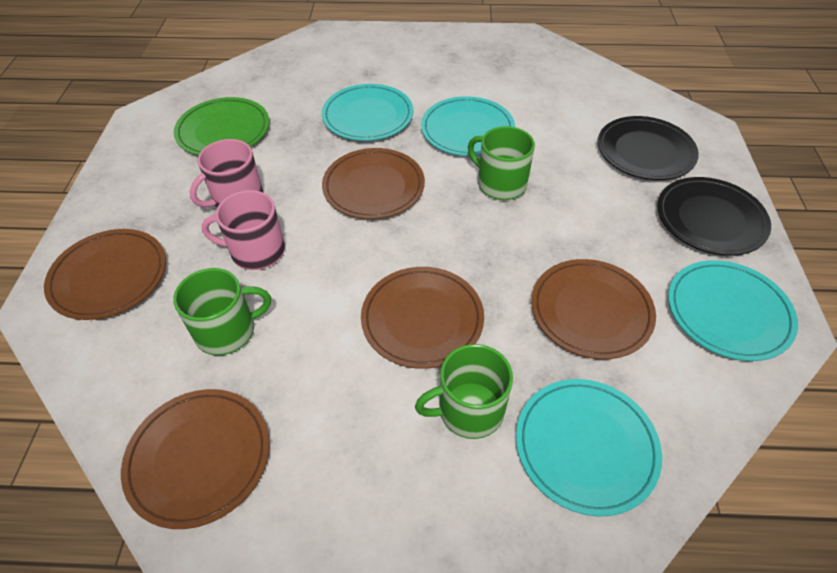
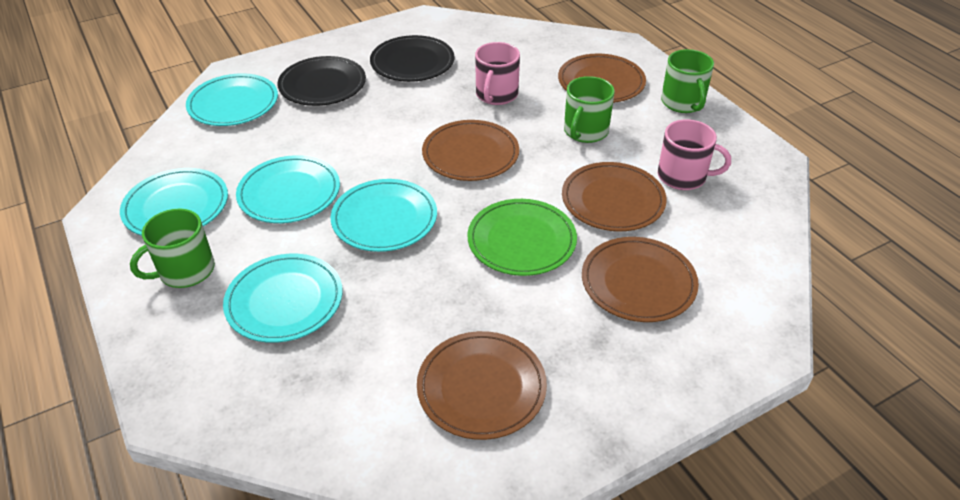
turquoise plate: [322,84,413,141] [421,96,515,156] [516,379,662,517] [668,260,798,361] = 4 -> [120,168,228,236] [186,73,278,126] [223,254,343,343] [236,155,340,223] [330,179,437,252] = 5

